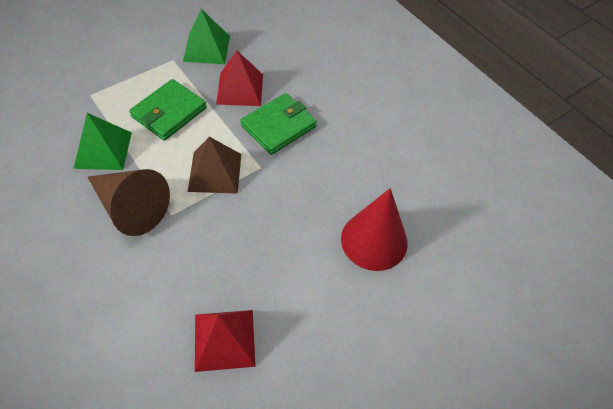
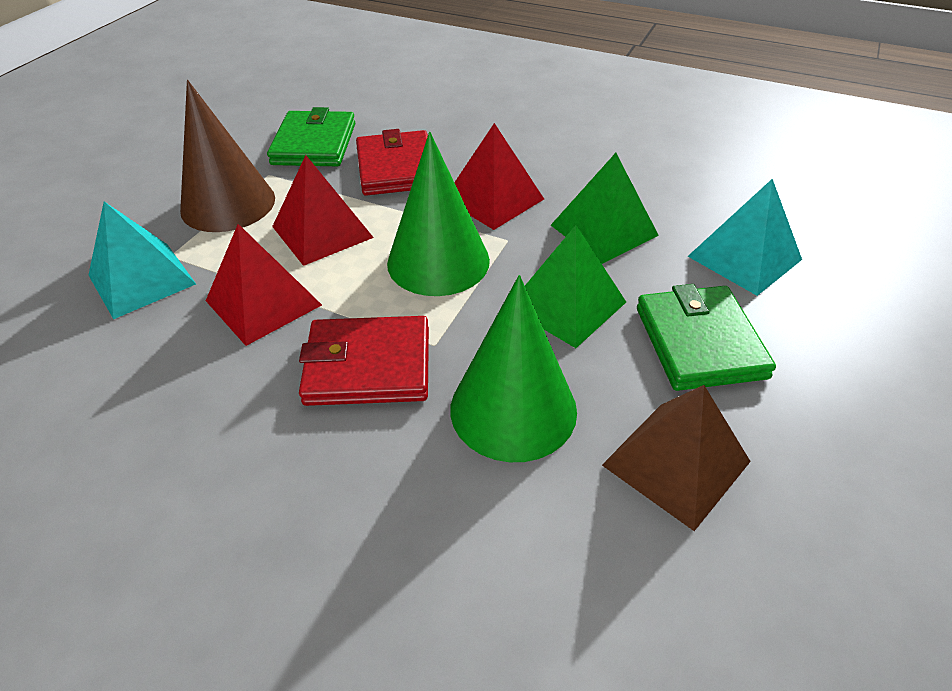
green cone: none = 0 -> [387,132,490,296] [450,275,577,462] = 2
red cone: [341,188,408,271] = 1 -> none = 0
red pyramid: [195,310,256,372] [216,51,263,106] = 2 -> [206,224,322,346] [272,155,374,266] [454,123,544,230] = 3
red wallet: none = 0 -> [299,316,429,406] [356,129,428,196] = 2
turquoise pyramid: none = 0 -> [89,202,196,319] [688,179,802,296] = 2

